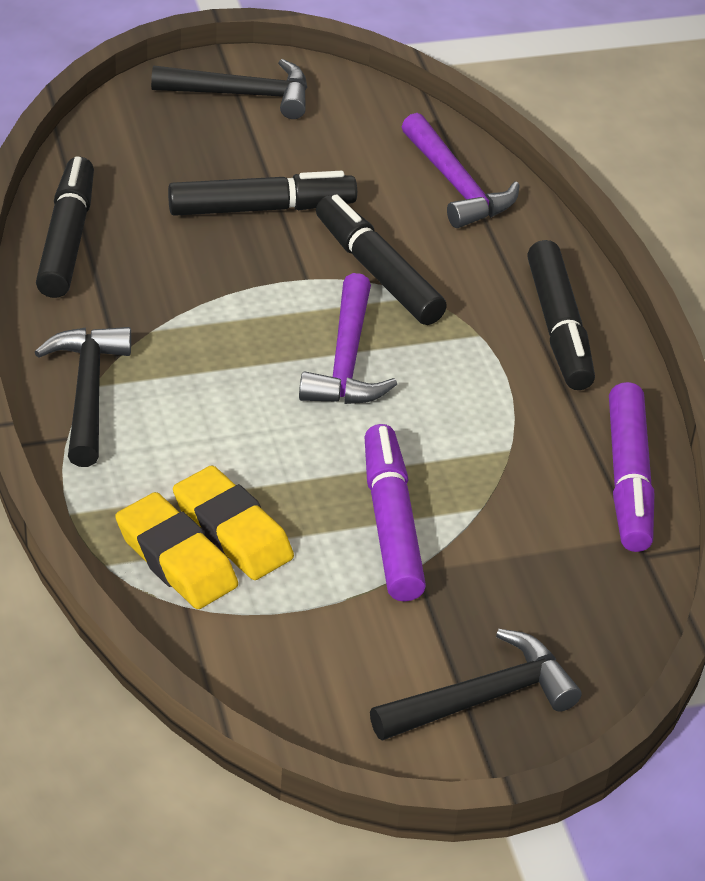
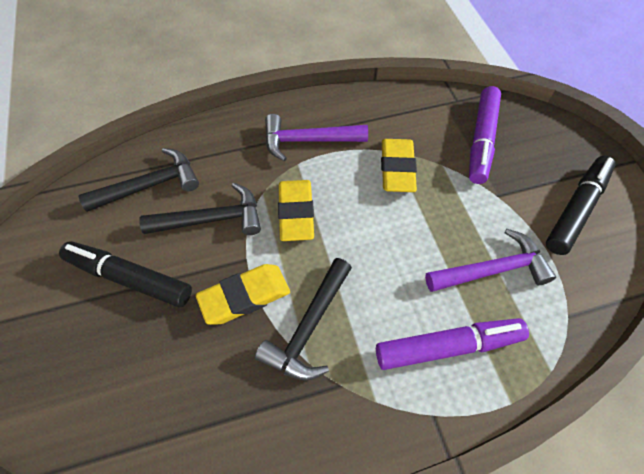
black marker: [36,157,94,298] [168,171,357,216] [316,194,447,325] [527,240,595,390] = 4 -> [59,241,192,308] [546,156,615,255] = 2
yellow eraser: [115,492,238,609] [173,465,294,580] = 2 -> [196,264,290,325] [278,180,314,241] [381,139,417,192] = 3

